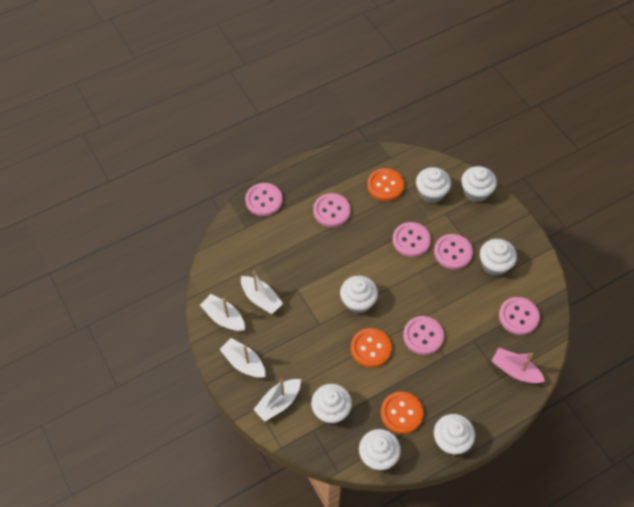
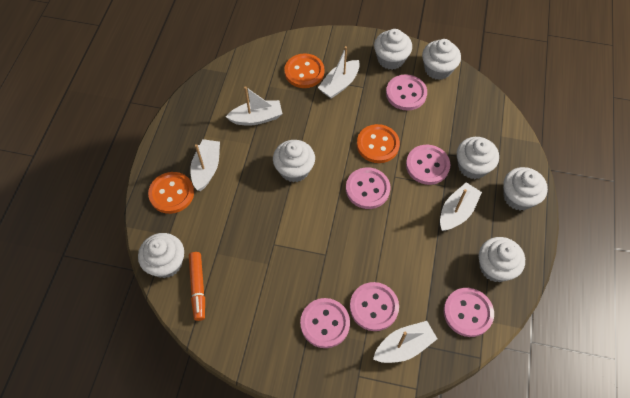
orange marker: none = 0 -> [189,252,205,321] = 1
pink boat: [491,348,545,383] = 1 -> none = 0
white boat: [200,294,245,331] [219,338,265,378] [241,271,283,314] [253,378,301,421] = 4 -> [190,139,220,191] [226,86,282,126] [318,46,360,99] [373,321,437,363] [440,182,482,231] = 5

